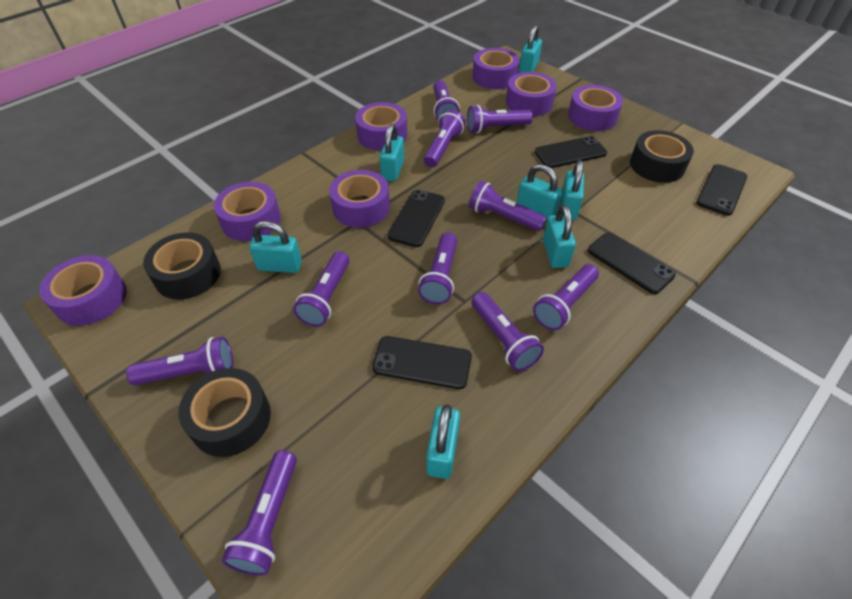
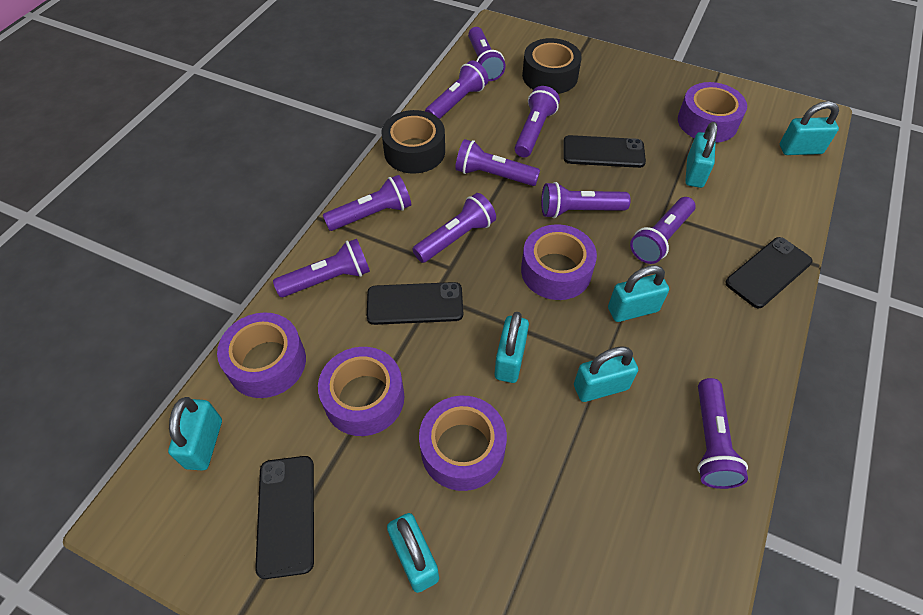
black phone: [372,336,472,389] [388,190,445,247] [535,136,607,168] [588,232,676,294] [696,164,747,216] = 5 -> [255,456,314,579] [367,282,463,325] [563,135,646,168] [725,237,812,308] = 4
black tape: [143,232,221,300] [179,368,271,457] [630,130,694,183] = 3 -> [381,110,445,174] [522,38,582,94] = 2
purple tape: [39,255,126,326] [213,182,281,241] [329,170,390,228] [355,102,407,151] [472,48,519,89] [506,72,557,116] [568,85,623,131] = 7 -> [217,313,306,398] [318,347,404,436] [419,396,507,491] [521,224,597,300] [678,82,747,143] = 5

